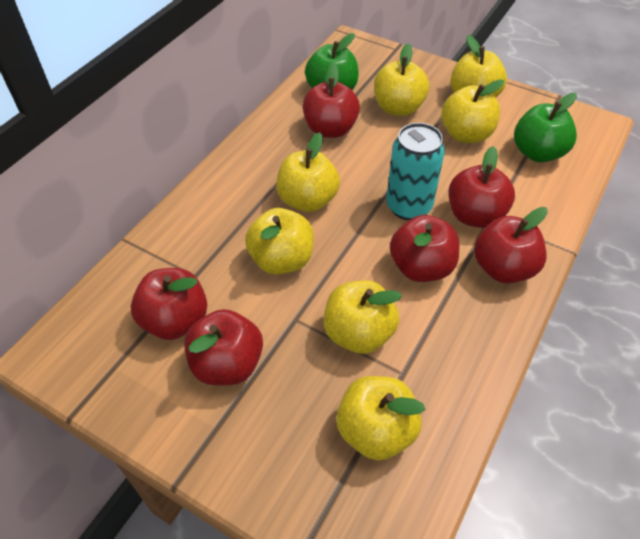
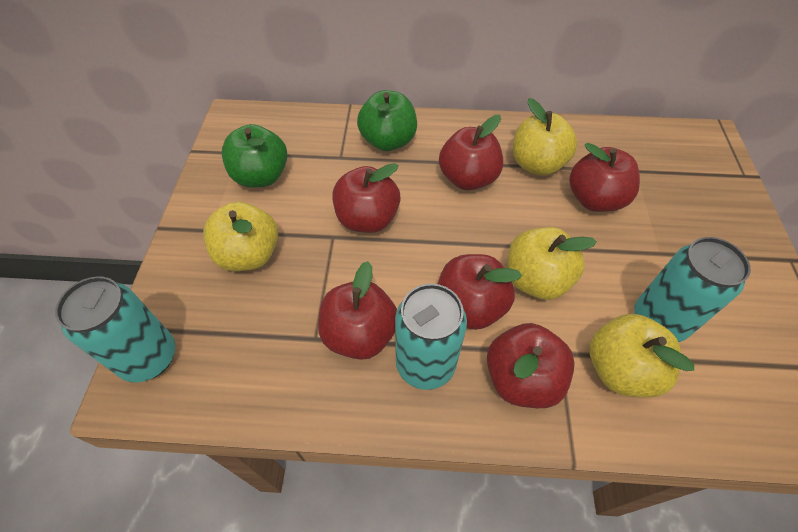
turquoise can: [386,123,445,220] = 1 -> [55,276,175,383] [395,284,467,390] [634,237,751,342] = 3
yellow apple: [245,208,314,275] [277,132,340,212] [324,280,402,354] [336,376,425,461] [374,43,429,116] [441,79,505,143] [451,35,507,97] = 7 -> [203,201,278,271] [507,227,597,300] [513,98,578,176] [589,314,694,398] = 4

